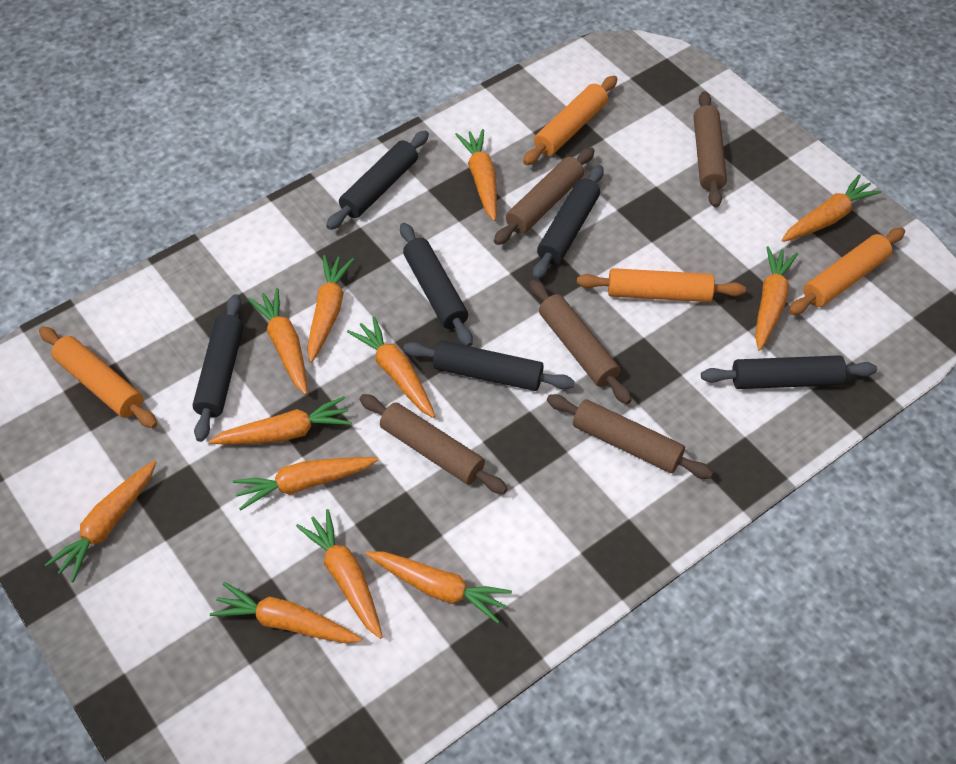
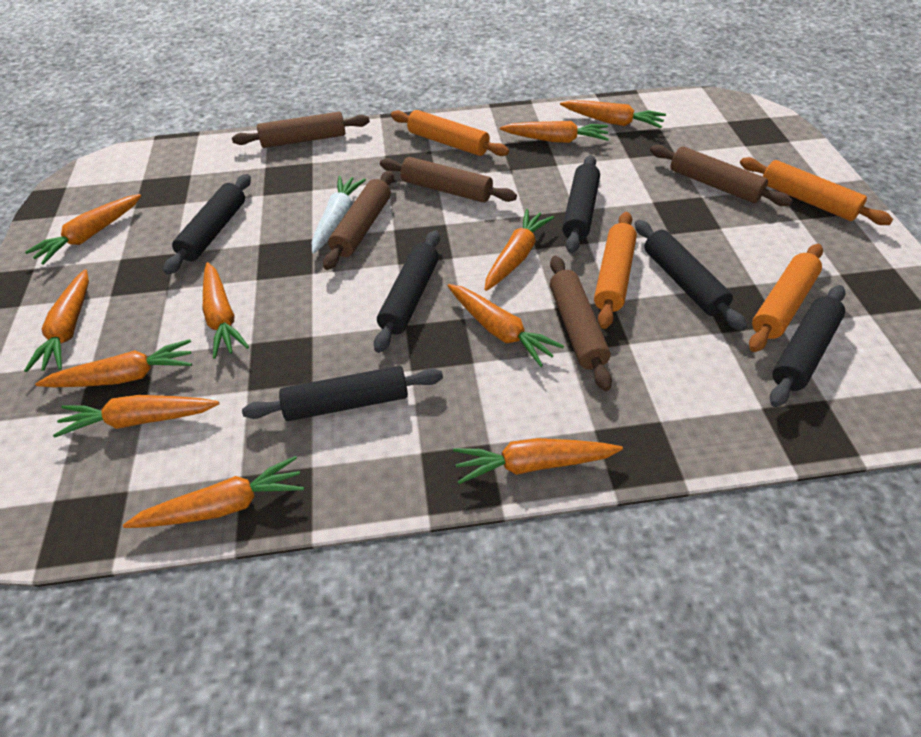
orange carrot: [45,460,156,582] [209,396,352,445] [210,582,362,643] [233,457,378,511] [248,288,307,395] [296,509,382,639] [307,255,354,363] [347,316,435,418] [366,551,512,623] [455,129,497,221] [755,246,798,351] [782,174,882,242] = 12 -> [24,269,89,372] [25,194,141,265] [35,339,192,387] [53,395,219,438] [123,456,304,528] [203,262,249,359] [448,284,564,367] [453,438,623,484] [484,209,554,291] [500,121,609,143] [560,100,666,128] = 11
white carrot: none = 0 -> [312,176,366,254] = 1

